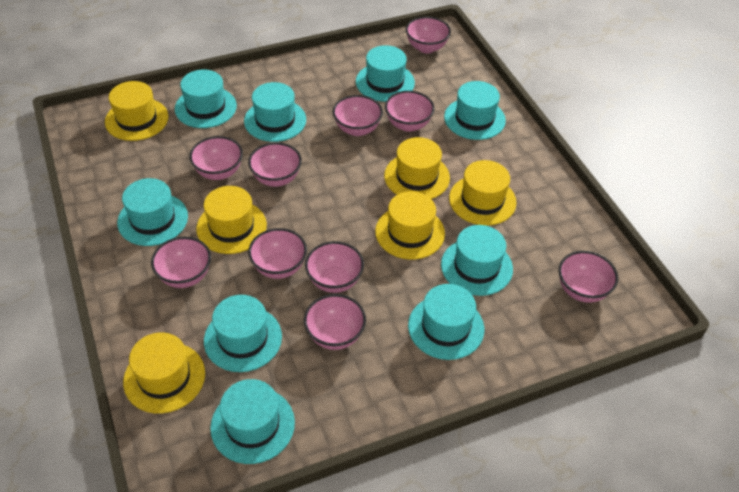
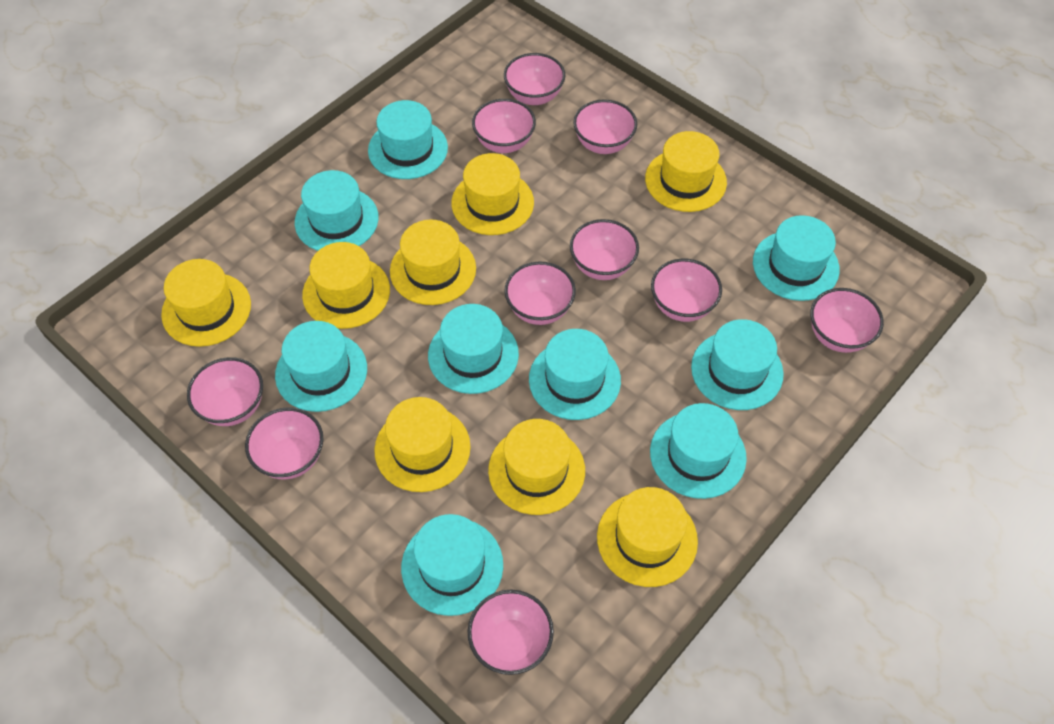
yellow hat: [105,81,169,141] [123,332,205,414] [196,186,267,254] [375,191,445,260] [384,137,450,199] [449,160,517,226] = 6 -> [161,259,251,347] [302,242,390,329] [374,397,470,492] [390,220,476,305] [451,153,534,235] [488,419,585,515] [597,487,698,587] [645,131,727,212] = 8

